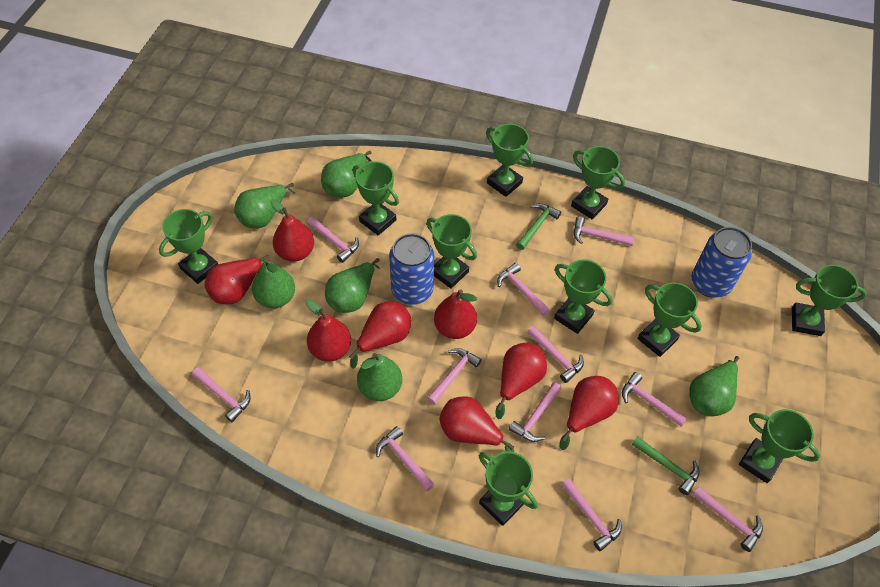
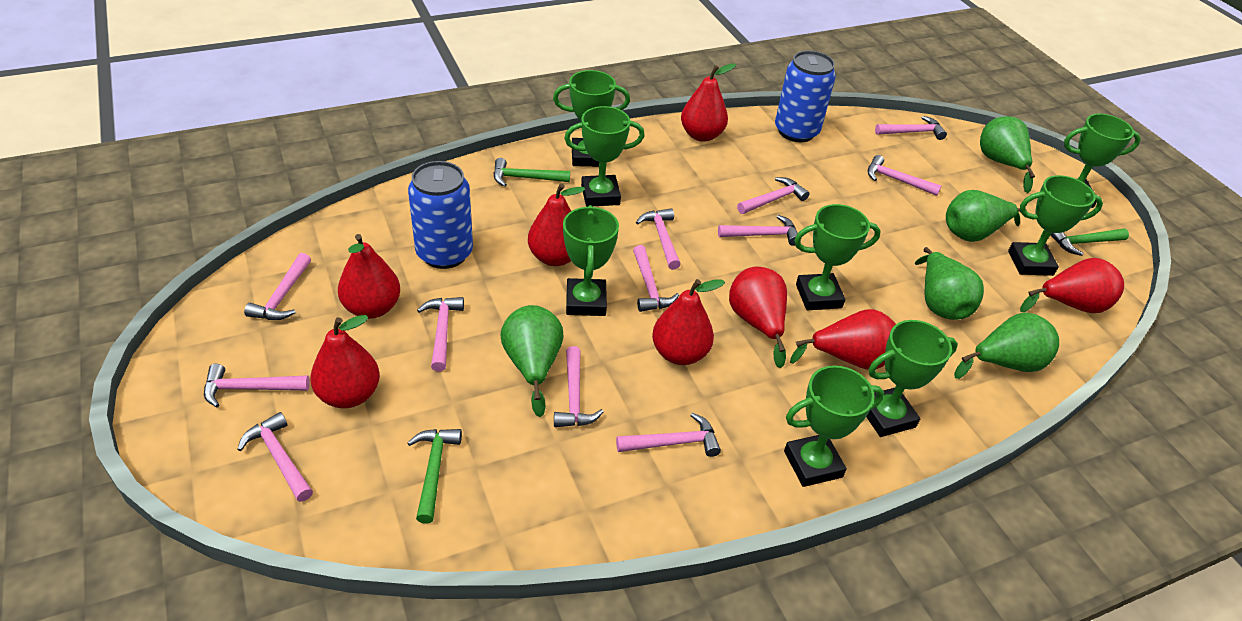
green hammer: [516,203,561,250] [631,436,700,495] = 2 -> [407,429,462,524] [494,158,570,187] [1050,229,1129,256] = 3
green pear: [234,183,296,228] [252,258,295,308] [321,150,372,198] [325,258,380,313] [357,353,402,401] [689,356,740,416] = 6 -> [500,305,563,417] [915,247,984,320] [946,190,1027,242] [954,313,1059,379] [980,116,1035,193] = 5
green trophy: [159,209,218,284] [353,161,399,236] [426,214,477,289] [479,452,538,526] [486,124,533,197] [554,259,612,334] [571,146,625,219] [637,282,702,357] [739,409,820,483] [792,265,867,336] = 10 -> [553,70,630,167] [563,205,619,316] [564,106,645,207] [784,366,884,487] [794,204,881,310] [866,320,958,437] [1008,175,1103,276] [1064,114,1141,208] = 8
pink hammer: [192,367,251,422] [307,216,359,263] [376,426,435,491] [427,348,482,405] [497,263,550,316] [509,382,562,442] [527,326,584,383] [562,479,622,551] [574,216,634,246] [622,372,688,427] [692,486,763,552] = 11 -> [204,364,310,407] [237,412,313,502] [244,253,311,320] [417,297,464,372] [554,346,603,427] [616,413,721,457] [633,245,679,312] [636,208,681,270] [718,215,801,246] [737,177,810,214] [868,155,942,196] [875,116,947,140] = 12

